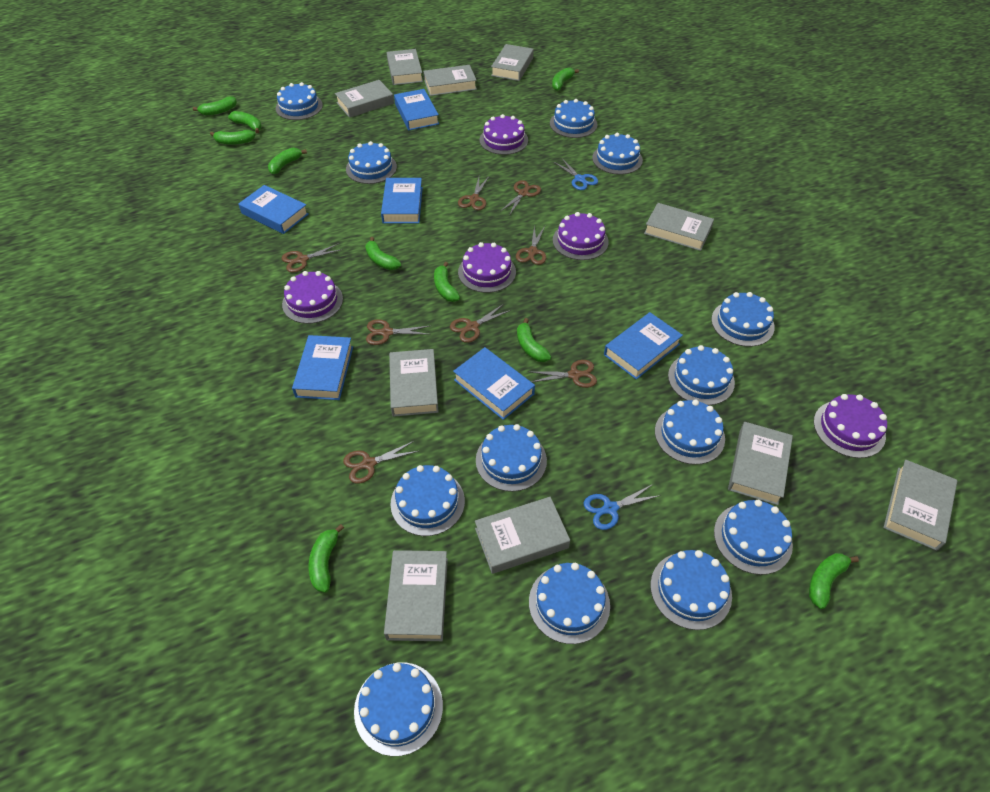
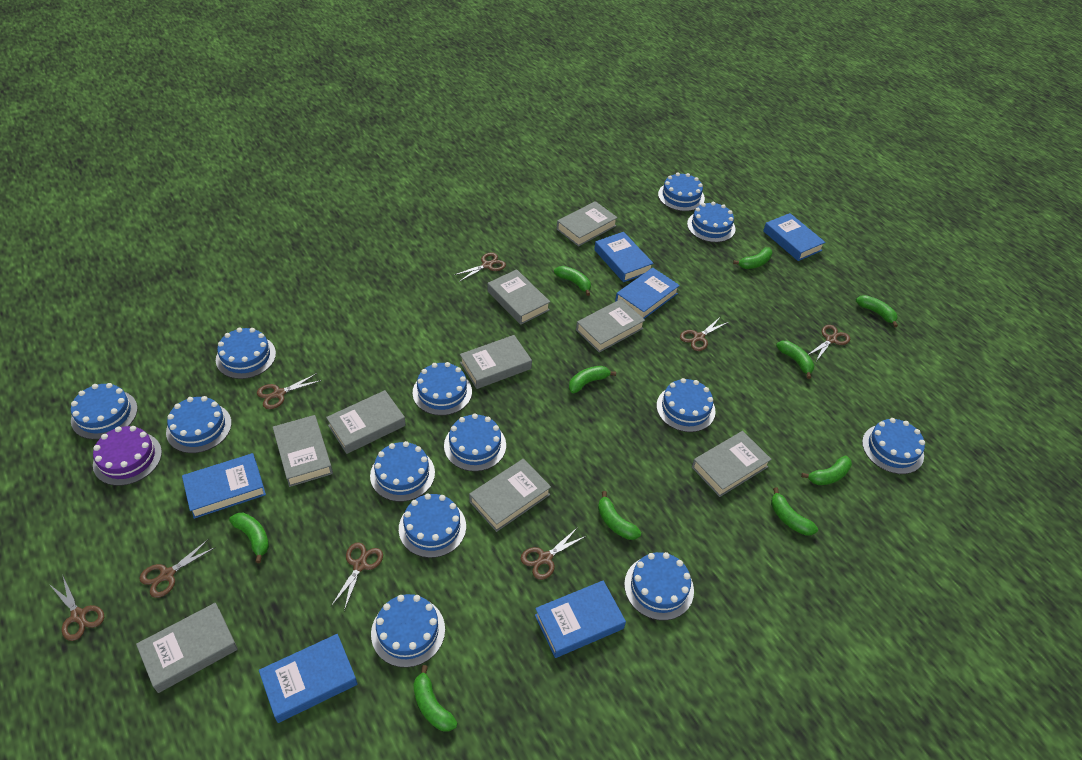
blue scissors: [554,159,598,190] [584,484,661,530] = 2 -> none = 0
grey book: [335,80,394,118] [384,550,448,641] [387,49,423,85] [389,349,438,417] [423,65,477,96] [475,497,570,574] [491,44,534,81] [644,203,714,251] [728,422,793,505] [883,460,957,551] = 10 -> [136,603,238,693] [273,415,333,487] [326,390,406,454] [460,335,532,389] [469,459,551,532] [488,269,550,325] [557,201,618,247] [576,299,645,353] [692,431,772,497] = 9
purple cake: [282,271,343,324] [458,242,516,293] [480,114,528,155] [553,212,609,260] [814,394,887,458] = 5 -> [93,426,162,486] = 1

